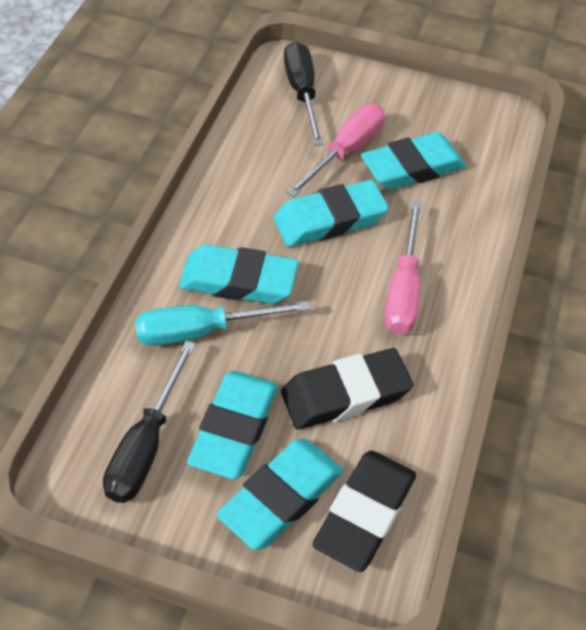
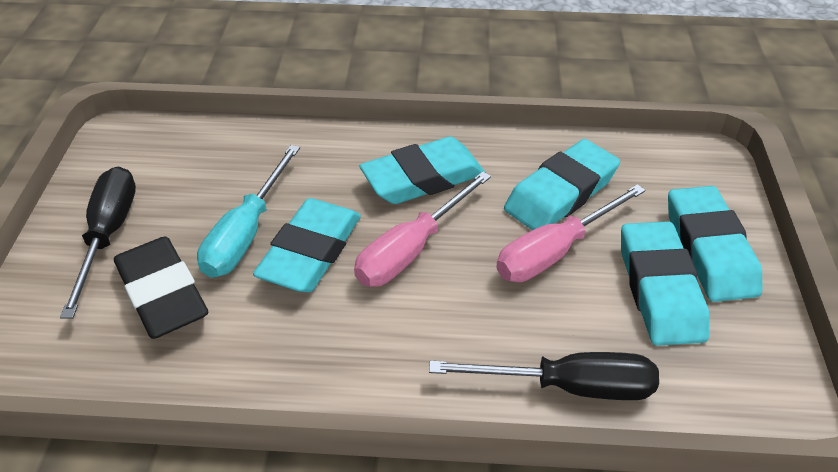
black eraser: [281,348,413,429] [313,451,416,572] = 2 -> [114,236,208,339] = 1

